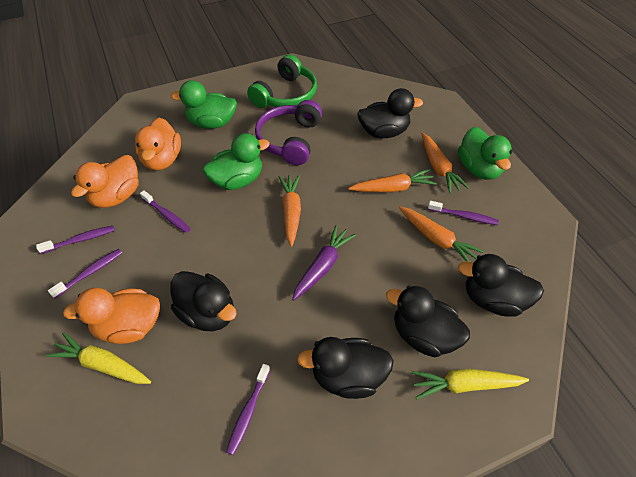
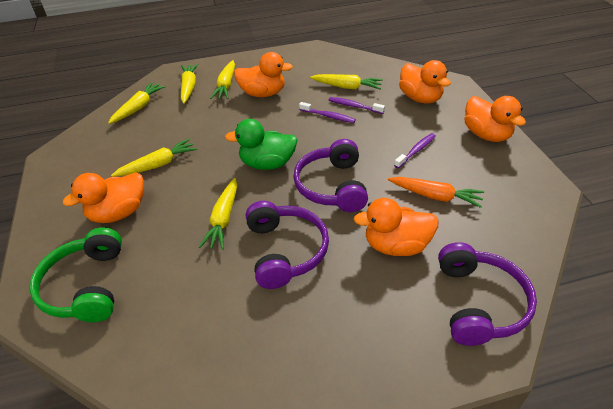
black duck: [171,271,236,331] [297,337,394,399] [358,88,423,138] [386,285,470,357] [458,254,544,317] = 5 -> none = 0
green duck: [170,80,237,129] [203,133,270,190] [458,127,512,180] = 3 -> [225,119,298,170] = 1
orange carrot: [278,175,301,247] [348,169,437,192] [399,207,484,262] [422,133,469,194] = 4 -> [388,177,484,208] = 1
orange duck: [63,288,160,344] [71,155,139,208] [135,118,181,171] = 3 -> [63,172,144,223] [234,52,293,97] [353,198,439,256] [399,60,451,103] [464,96,526,142] = 5
purple carrot: [292,225,356,300] = 1 -> none = 0
purple headphones: [255,100,322,165] = 1 -> [246,201,329,289] [293,139,368,212] [438,242,537,346] = 3
purple toothbrush: [36,226,115,254] [48,249,122,299] [140,190,190,233] [226,364,270,455] [428,201,499,225] = 5 -> [299,102,356,123] [329,97,385,114] [394,133,436,168] = 3
yellow carrot: [46,332,151,384] [411,369,529,399] = 2 -> [108,82,166,124] [111,138,198,177] [181,64,198,104] [199,178,237,250] [210,60,235,99] [310,74,383,90] = 6

